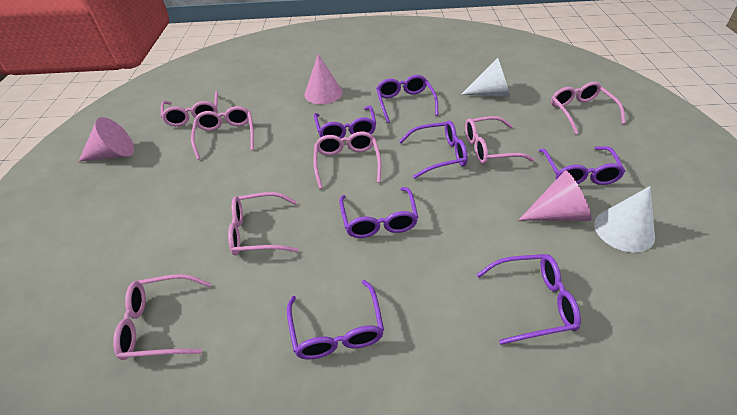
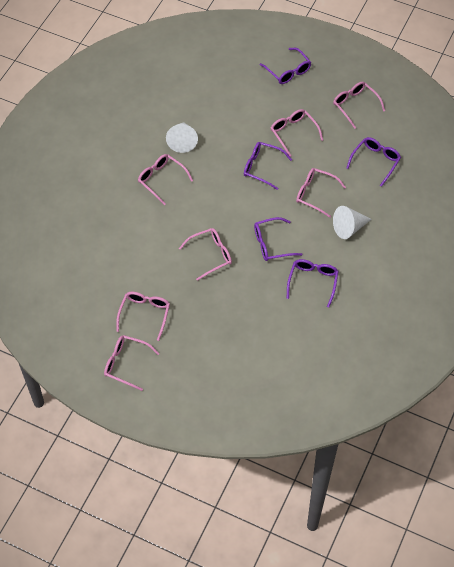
pink cone: [79,117,134,162] [305,54,343,104] [519,170,591,221] = 3 -> none = 0
purple glasses: [287,280,384,359] [314,106,376,138] [339,187,418,238] [376,75,438,123] [399,120,468,179] [476,254,581,345] [539,146,626,185] = 7 -> [244,142,292,190] [254,217,303,261] [260,48,311,84] [287,259,339,307] [346,137,401,187] = 5

